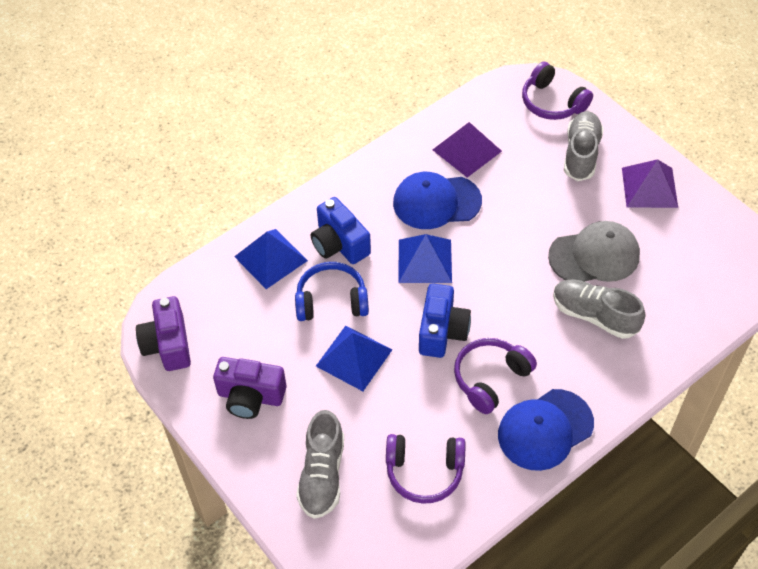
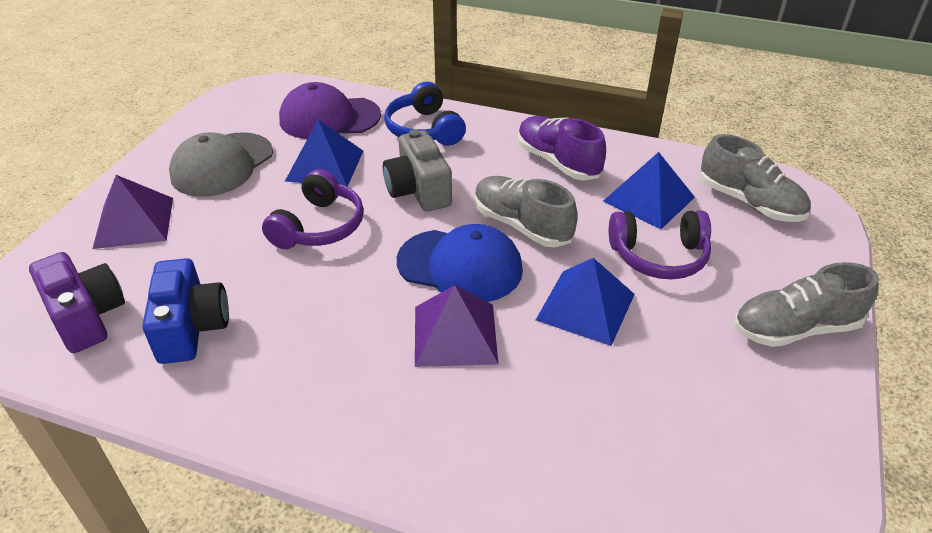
blue camera: [311,197,371,264] [419,283,471,358] = 2 -> [142,258,229,364] = 1
blue cap: [393,172,482,229] [498,389,594,471] = 2 -> [397,224,523,302] = 1
grey camera: none = 0 -> [383,129,452,211] = 1
purple camera: [136,296,191,371] [213,357,286,419] = 2 -> [29,252,125,353] = 1
purple cap: none = 0 -> [279,82,381,139] = 1
purple headphones: [386,434,465,504] [454,338,537,414] [522,62,593,120] = 3 -> [262,169,364,249] [609,210,711,279] = 2
purple shoe: none = 0 -> [518,116,606,180] = 1

